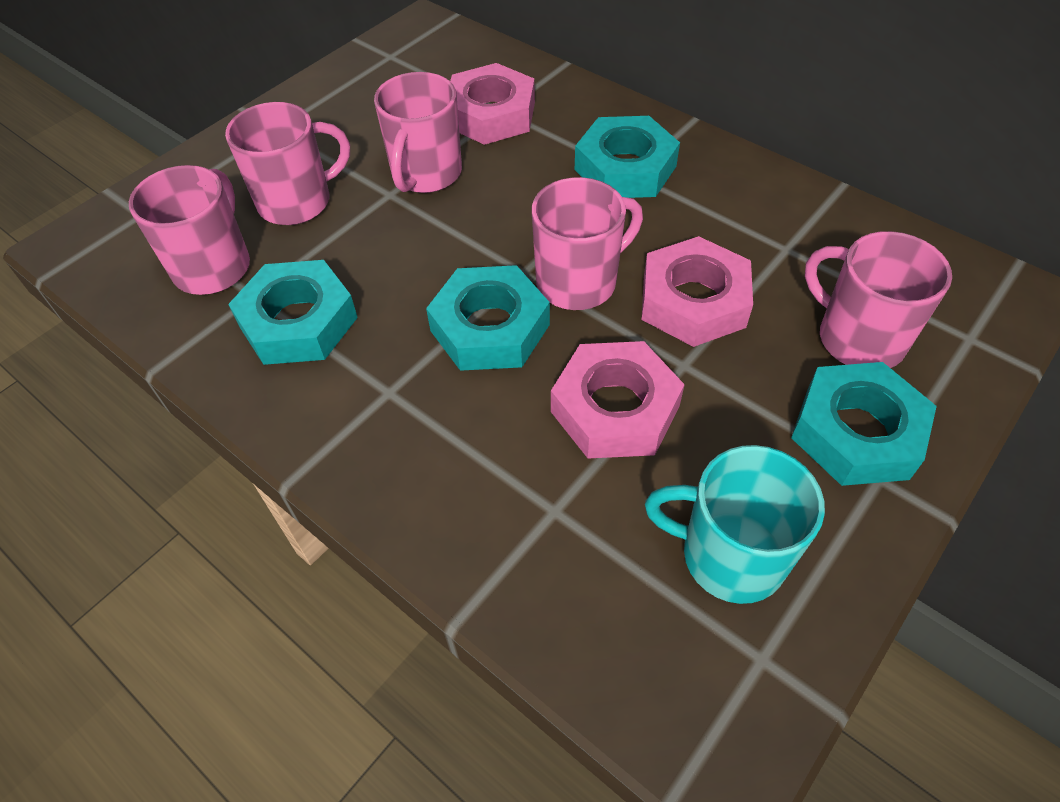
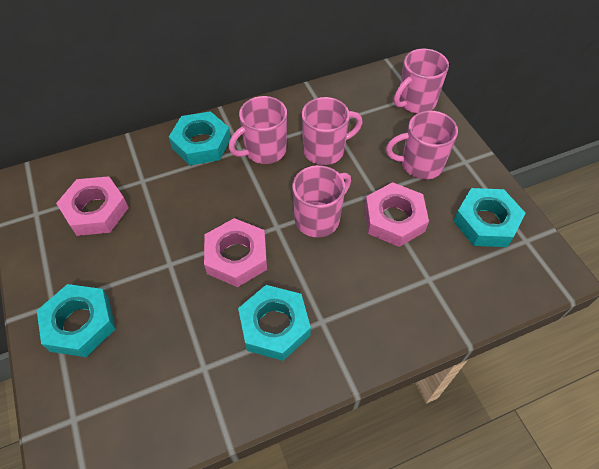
turquoise mug: [645,445,825,604] = 1 -> none = 0

